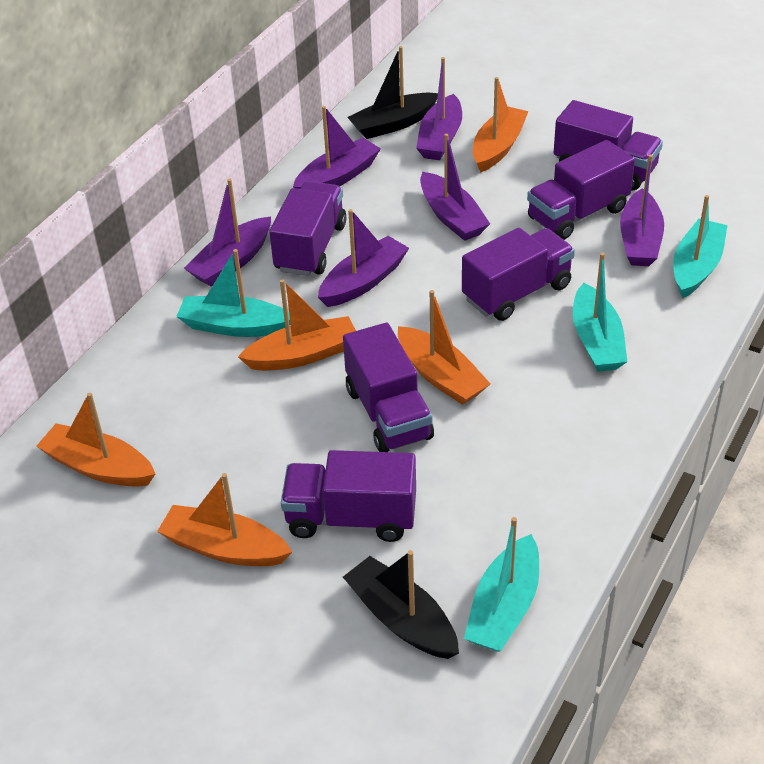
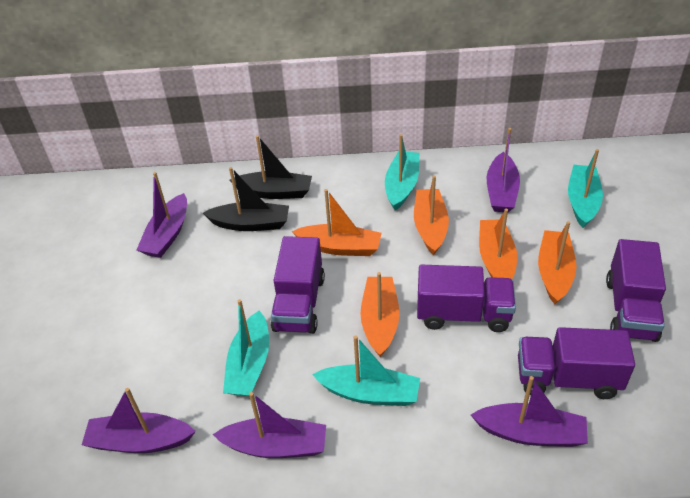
purple boat: [184,179,271,287] [293,106,381,189] [318,209,409,307] [416,57,462,160] [420,134,490,241] [620,154,664,266] = 6 -> [82,388,196,453] [137,172,187,258] [213,392,326,458] [471,376,588,447] [487,128,520,212] = 5
purple truck: [269,181,346,276] [281,450,416,542] [343,323,434,452] [462,228,575,321] [527,140,635,240] [554,100,663,191] = 6 -> [271,236,325,334] [417,265,516,332] [518,327,635,399] [606,239,666,342] = 4

